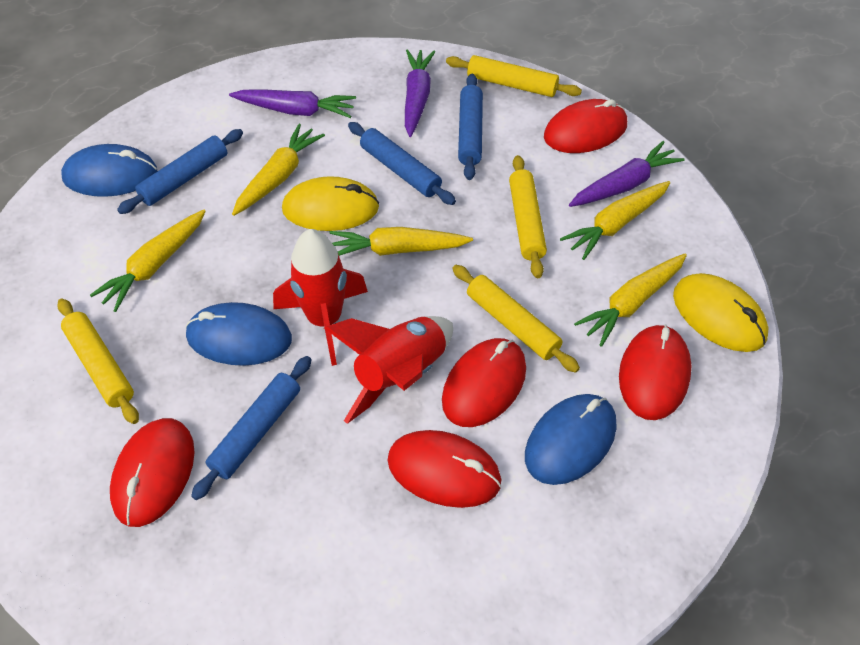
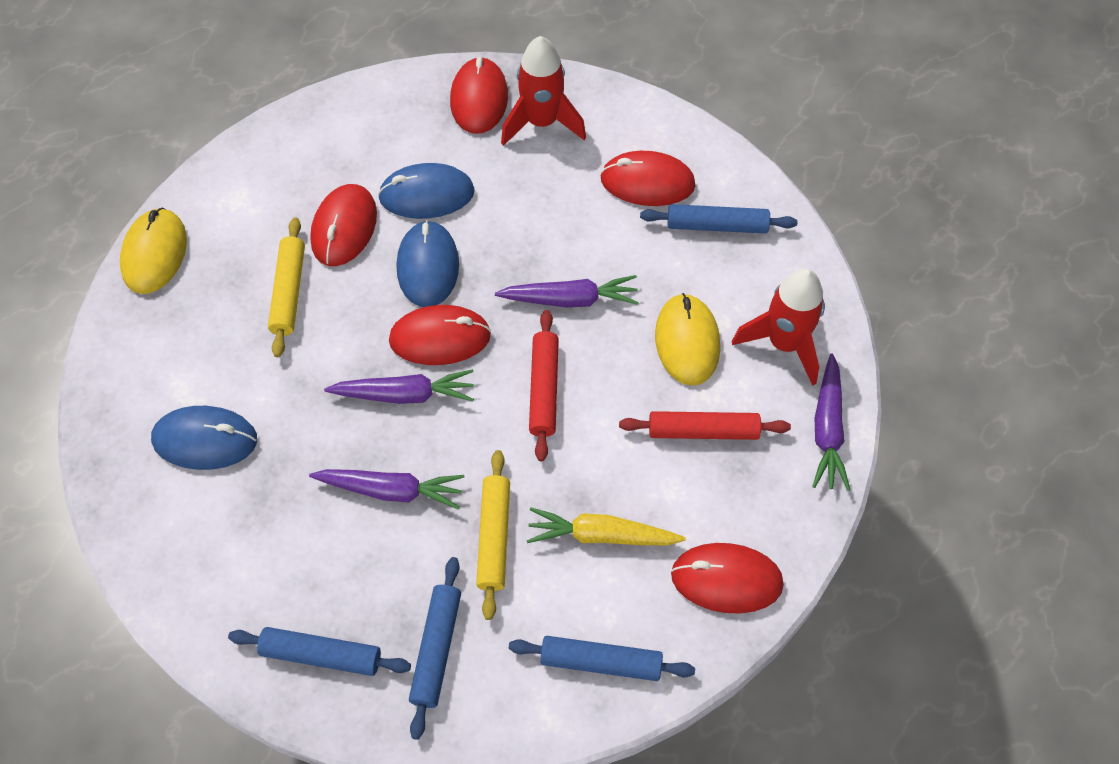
purple carrot: [229,90,356,118] [405,49,435,137] [569,141,685,207] = 3 -> [309,469,465,510] [324,369,474,404] [495,275,639,308] [812,353,850,491] = 4
red rolling pin: none = 0 -> [529,310,559,461] [619,411,791,440] = 2
yellow carrot: [90,209,206,312] [232,124,325,216] [329,227,473,256] [560,181,670,260] [574,254,687,347] = 5 -> [527,507,686,545] = 1
yellow rolling pin: [57,298,139,424] [446,55,582,97] [452,265,580,373] [509,155,547,278] = 4 -> [268,218,305,357] [476,450,510,620] = 2

